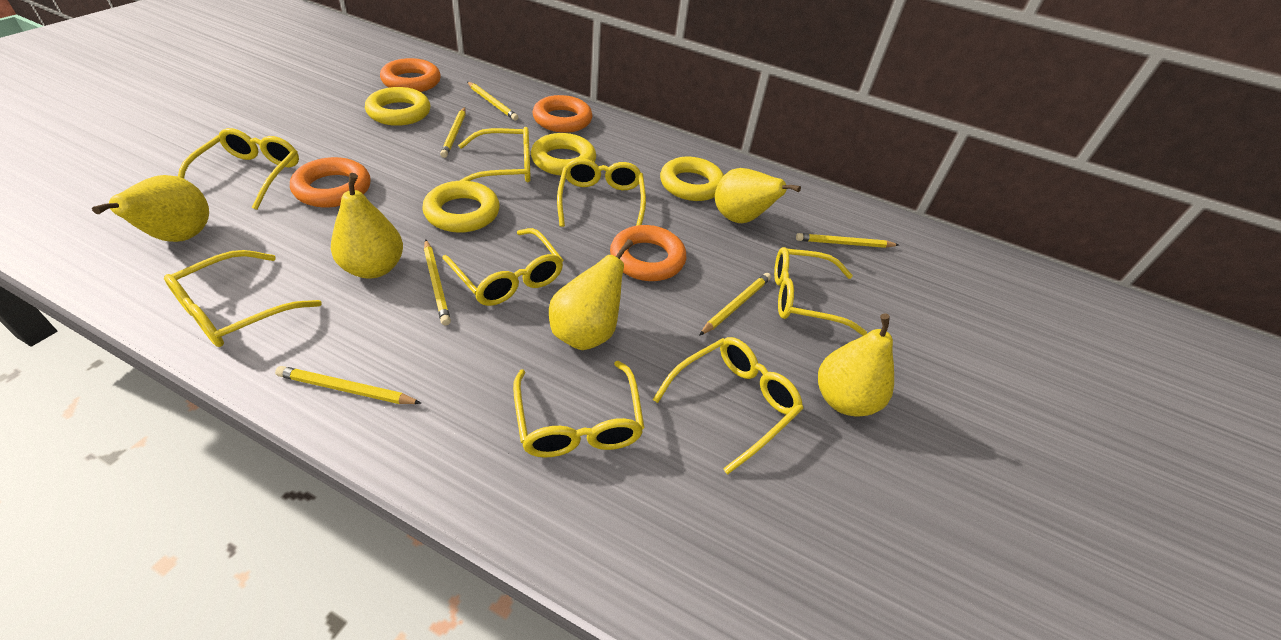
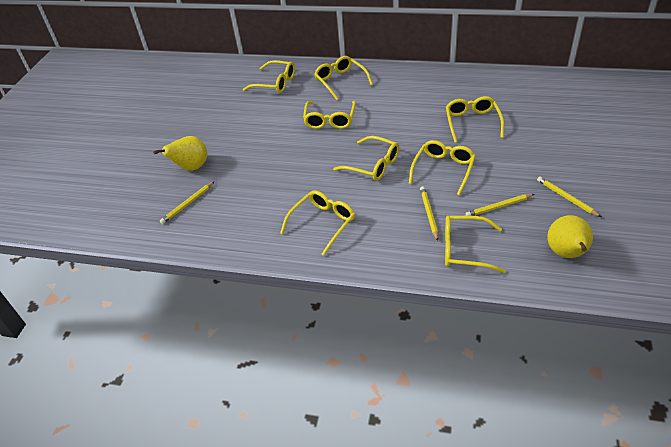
orange ring: [290,157,370,207] [380,58,441,92] [533,95,592,133] [610,225,686,281] = 4 -> none = 0
yellow pear: [92,175,209,242] [331,173,403,279] [549,239,633,350] [715,168,801,223] [818,313,894,417] = 5 -> [153,136,207,171] [547,215,593,258] = 2
yellow pencil: [275,366,421,404] [424,239,451,325] [440,107,466,158] [467,82,518,121] [699,273,771,335] [796,233,899,248] = 6 -> [160,182,214,224] [420,187,438,241] [465,194,534,216] [537,176,601,217] = 4
yellow ring: [365,87,430,126] [422,181,500,233] [531,133,596,176] [660,157,724,201] = 4 -> none = 0

